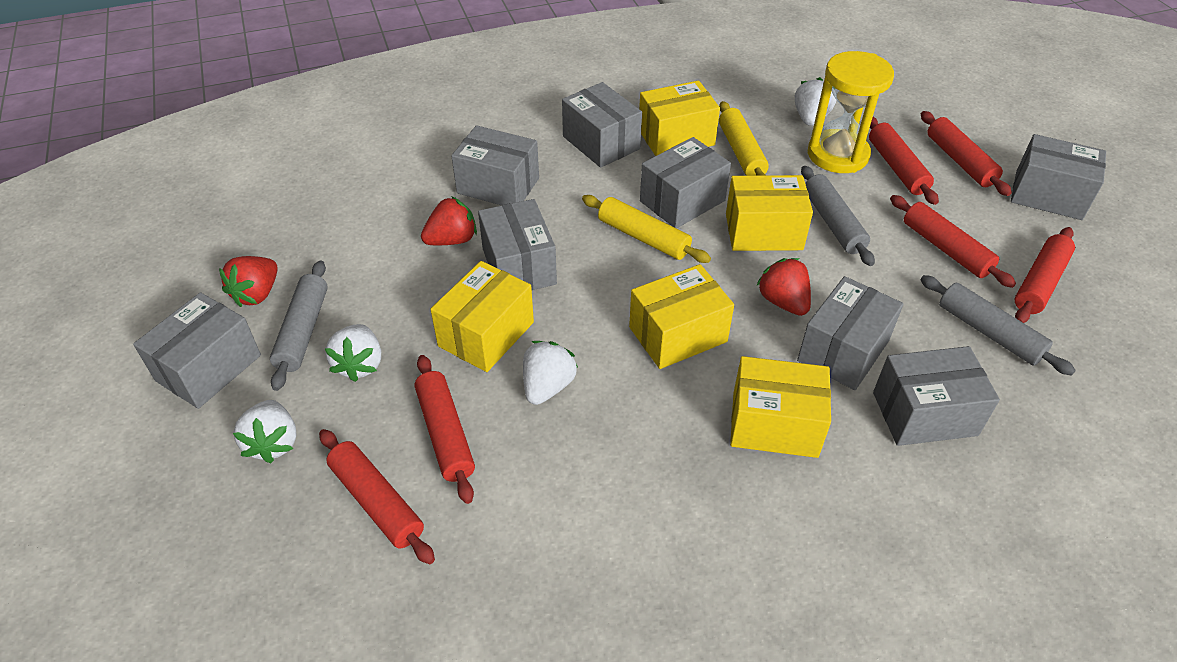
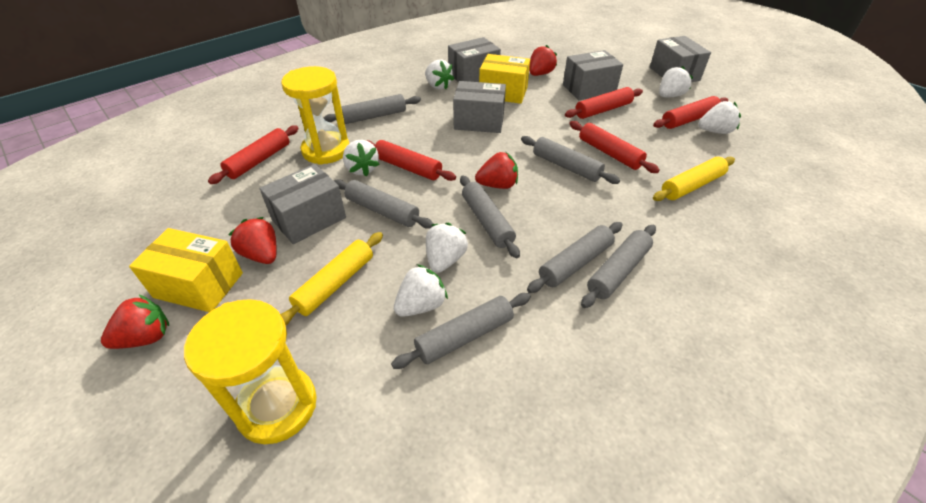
grey box: [133,292,261,409] [451,125,539,205] [478,199,557,290] [562,82,642,168] [640,137,731,229] [797,276,904,390] [873,346,1000,446] [1011,134,1106,220] = 8 -> [259,164,346,244] [448,37,501,82] [453,81,506,133] [563,50,623,100] [650,36,711,82] = 5
grey rolling pin: [270,260,328,391] [801,166,875,266] [920,275,1076,376] = 3 -> [324,94,421,124] [334,179,433,229] [391,293,531,369] [460,176,520,258] [521,136,620,184] [527,222,622,293] [581,225,656,308] = 7
red rolling pin: [319,429,435,564] [415,355,475,504] [869,117,939,205] [890,195,1016,288] [921,111,1012,196] [1015,227,1075,323] = 6 -> [208,126,299,184] [366,140,456,181] [565,87,643,119] [569,121,660,173] [653,96,728,129] = 5
red strawberry: [219,256,278,307] [421,196,477,245] [756,258,811,316] = 3 -> [101,295,169,349] [228,217,277,264] [475,152,518,189] [529,45,557,76] = 4
white strawberry: [233,400,297,463] [325,324,381,382] [523,341,578,405] [795,77,836,125] = 4 -> [343,140,380,177] [394,264,448,317] [425,59,454,90] [426,223,468,273] [659,66,693,97] [698,101,741,134] = 6
yellow box: [430,261,534,372] [629,264,734,369] [639,81,720,156] [726,175,813,251] [730,356,831,458] = 5 -> [129,228,243,312] [479,54,530,104] = 2
yellow hourglass: [808,51,894,173] = 1 -> [184,299,317,444] [281,66,349,165] = 2

